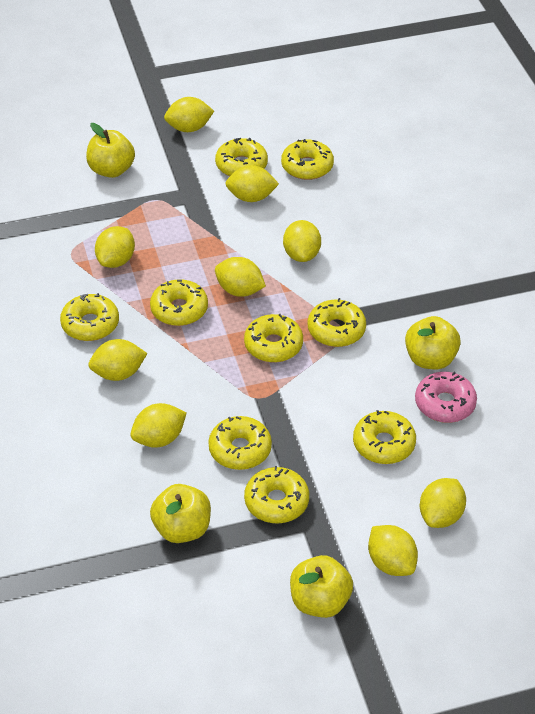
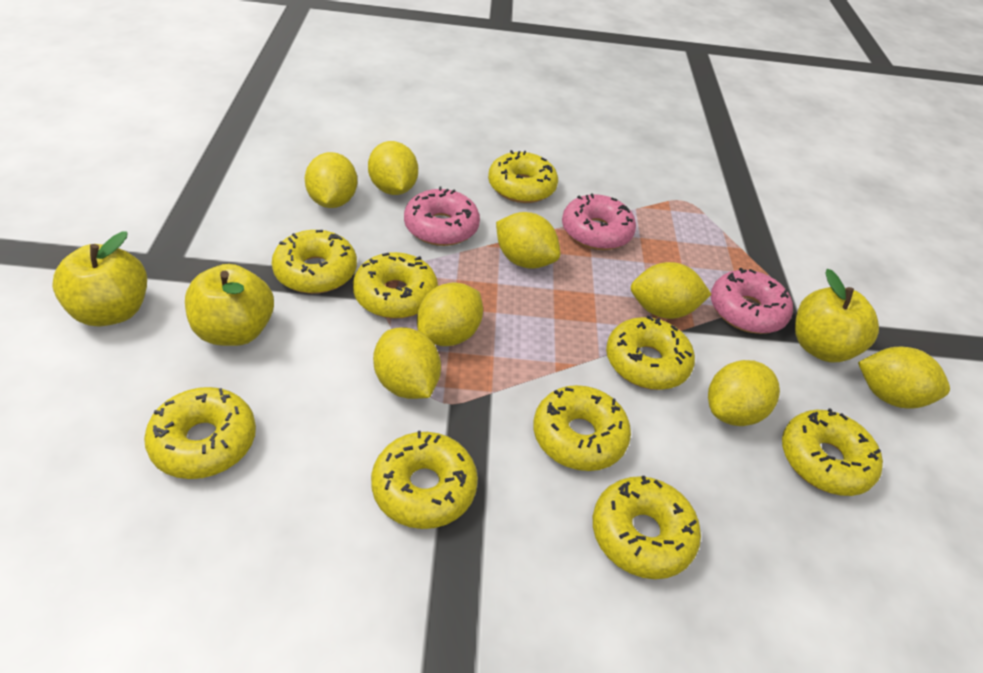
pink donut: [415,371,477,423] = 1 -> [404,186,480,246] [562,193,636,250] [711,268,793,334] = 3
yellow apple: [86,123,135,178] [150,484,211,543] [290,555,353,618] [405,316,461,369] = 4 -> [52,232,147,327] [185,264,274,346] [795,269,879,362] = 3
yellow lemon: [88,339,147,381] [95,226,135,268] [130,403,187,448] [164,97,214,132] [215,257,266,297] [225,165,279,202] [283,220,321,262] [368,525,418,576] [420,478,466,528] = 9 -> [305,152,357,208] [368,141,418,195] [373,328,441,399] [417,282,483,346] [496,212,560,269] [631,262,711,319] [708,360,780,426] [858,347,950,408] = 8

